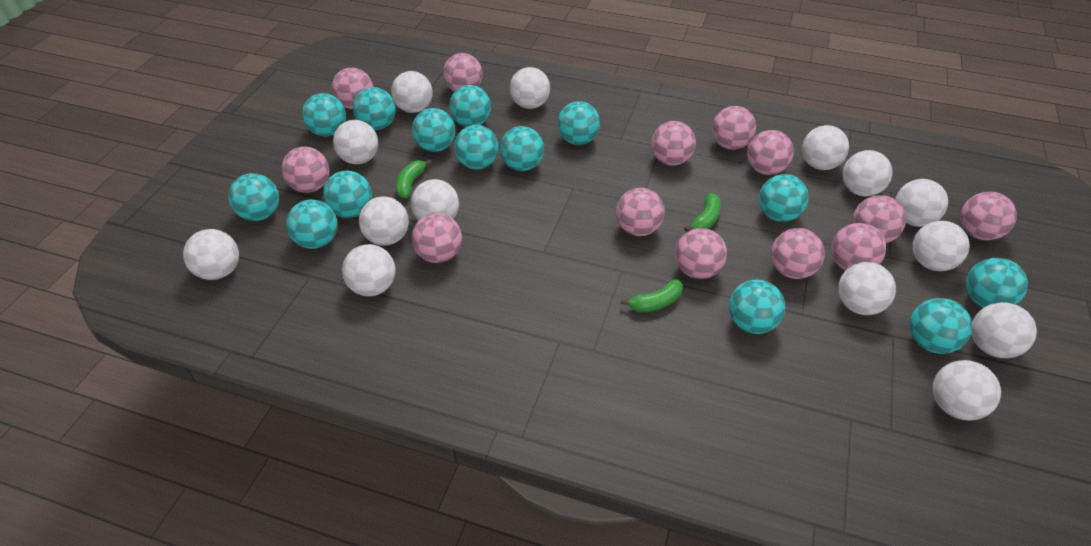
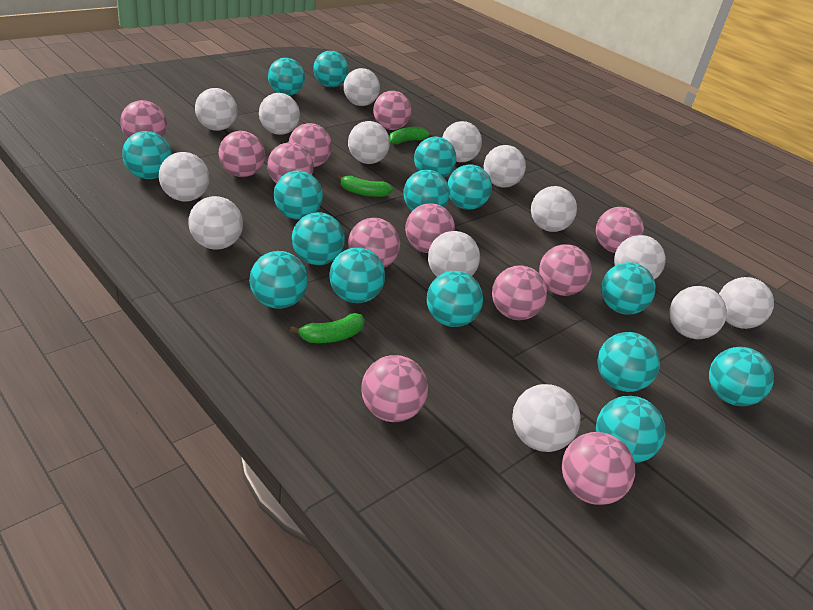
pink ball: [281,147,329,193] [332,68,373,109] [412,213,462,263] [443,53,483,92] [616,188,665,236] [651,121,696,166] [675,228,727,279] [712,106,756,150] [747,130,794,175] [771,228,825,279] [831,223,886,271] [853,195,906,243] [960,192,1017,240] = 13 -> [120,100,167,138] [219,131,265,177] [267,142,313,183] [289,123,332,167] [348,218,400,268] [361,355,428,422] [373,91,411,130] [405,203,455,253] [492,265,547,320] [539,244,592,296] [562,432,635,505] [596,207,644,253] = 12
turquoise ball: [228,173,279,221] [286,200,338,249] [302,93,346,136] [323,171,372,218] [353,87,396,130] [412,108,455,152] [449,85,491,127] [454,125,499,170] [500,126,544,171] [557,101,600,145] [729,280,785,334] [759,174,809,222] [909,298,972,354] [966,258,1028,308] = 14 -> [122,131,172,179] [249,251,308,309] [268,58,305,96] [274,170,323,220] [292,212,345,265] [313,51,349,87] [329,247,385,303] [404,170,450,211] [414,137,456,177] [427,271,483,327] [447,164,492,210] [596,396,665,463] [597,332,660,392] [601,262,656,315] [709,347,774,406] = 15

